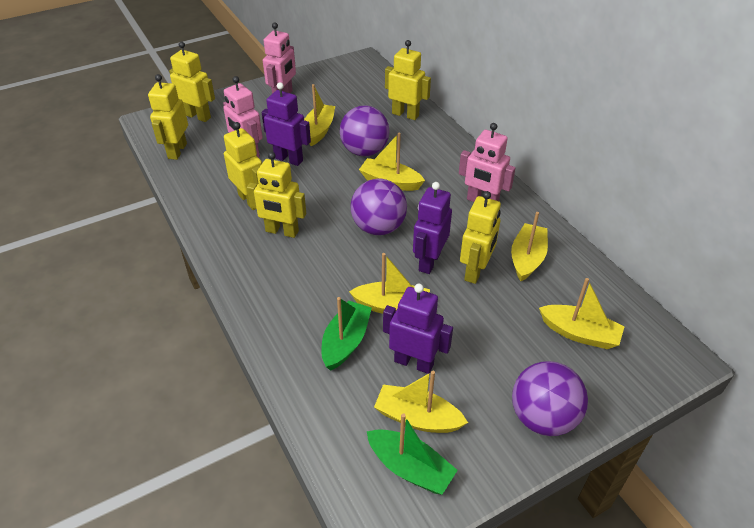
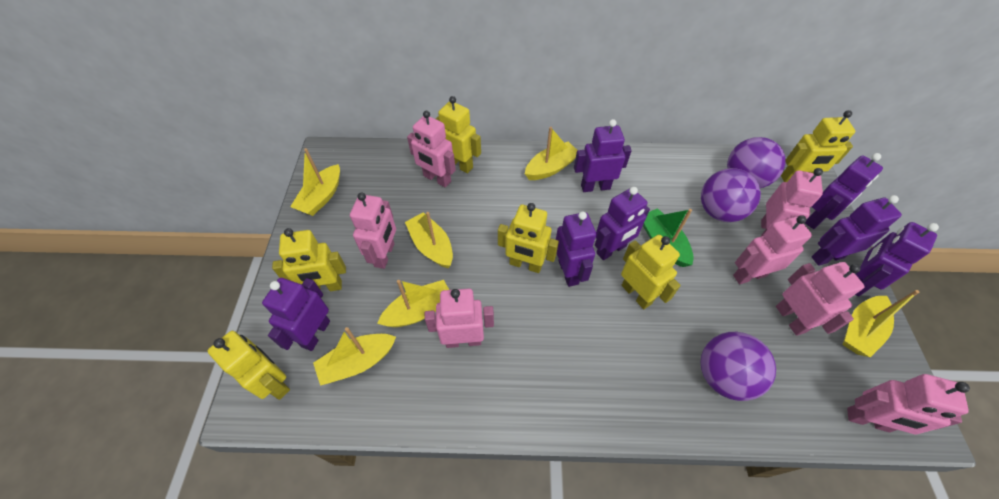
green boat: [321,297,372,371] [367,413,458,495] = 2 -> [643,208,694,267] = 1
pink robot: [223,76,263,158] [263,22,296,94] [459,123,515,202] = 3 -> [350,192,396,269] [407,111,456,188] [425,289,494,348] [733,215,812,284] [761,168,823,236] [776,262,865,336] [847,374,970,434] = 7
purple robot: [262,82,311,166] [383,284,453,374] [413,182,452,274] = 3 -> [262,278,330,351] [556,211,596,287] [574,119,632,192] [595,187,650,260] [805,153,883,229] [812,195,902,266] [855,222,939,296] = 7

